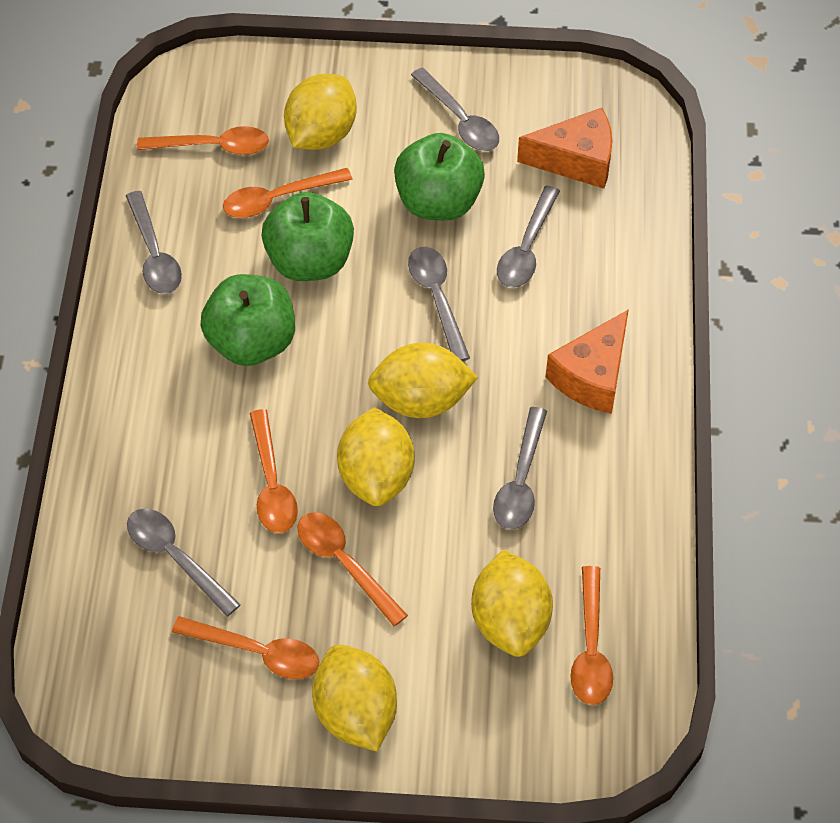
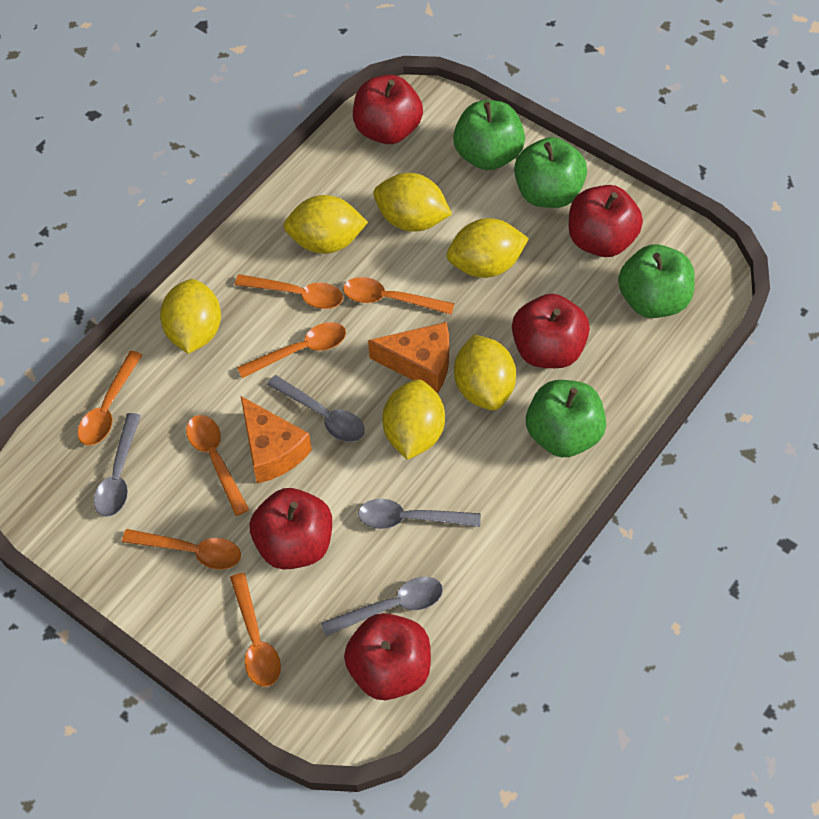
green apple: [200,274,295,366] [262,192,354,281] [394,133,485,220] = 3 -> [453,100,525,170] [514,137,587,208] [526,380,606,457] [618,244,695,318] = 4
grey spoon: [126,191,182,294] [127,509,241,617] [408,247,470,361] [411,68,499,151] [493,407,547,530] [497,186,560,288] = 6 -> [94,413,141,517] [267,375,365,442] [321,577,443,636] [358,499,481,529] = 4
orange spoon: [137,126,269,155] [172,616,320,679] [223,168,353,218] [250,409,298,533] [297,512,408,626] [570,566,613,705] = 6 -> [77,351,142,446] [122,529,241,570] [186,415,249,516] [230,573,281,687] [235,274,343,309] [237,322,346,378] [343,277,454,315] = 7
red apple: none = 0 -> [250,488,332,569] [344,613,431,700] [353,75,423,144] [512,294,590,368] [569,185,643,257] = 5
yellow lemon: [284,74,357,150] [312,644,397,751] [337,407,415,506] [368,343,478,418] [471,550,553,657] = 5 -> [160,279,221,354] [283,195,368,254] [373,173,452,232] [382,379,445,460] [447,218,529,278] [454,335,516,410] = 6

